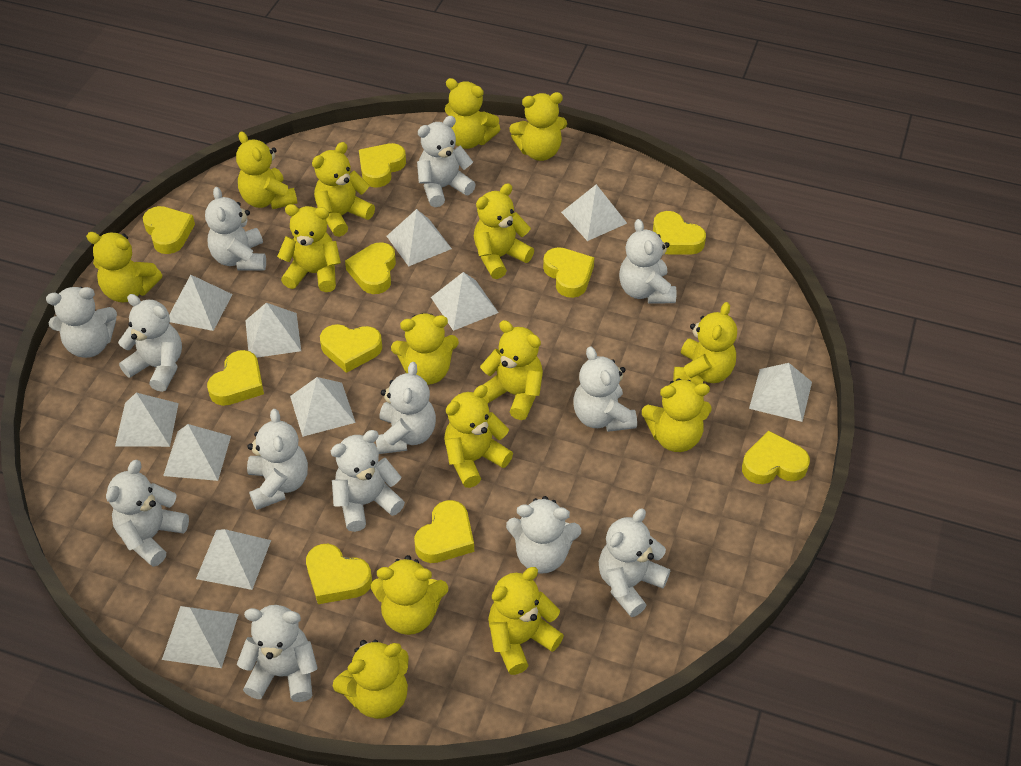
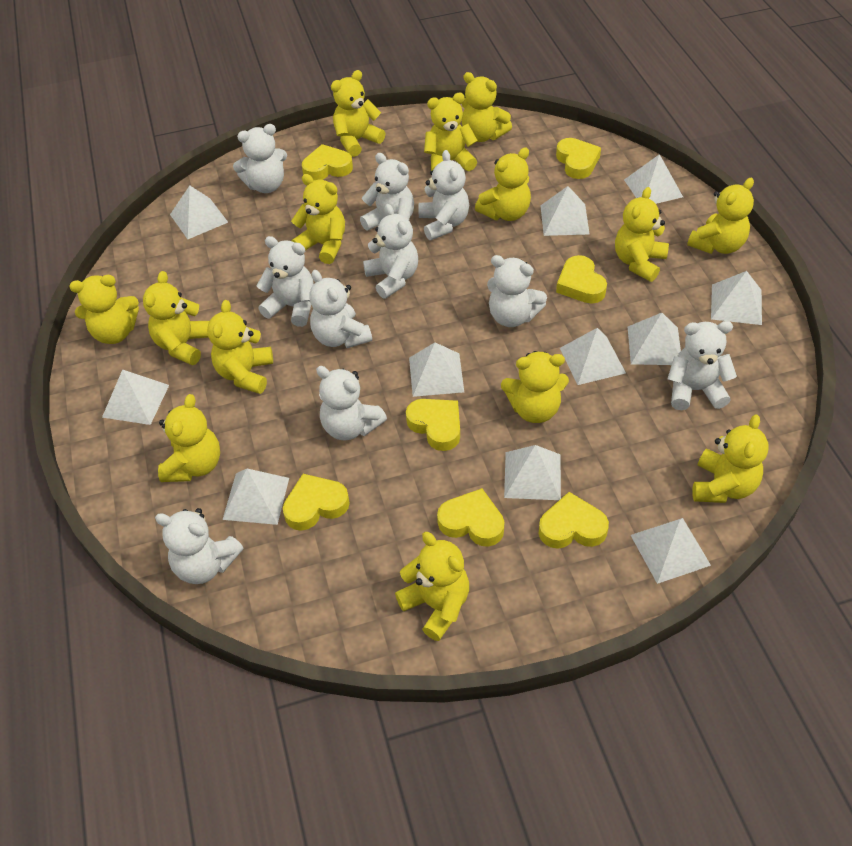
white teddy bear: [46,287,117,358] [106,460,189,567] [118,294,182,392] [205,187,266,271] [237,605,318,702] [247,409,308,510] [331,430,405,532] [376,362,436,454] [417,116,476,207] [506,496,581,573] [573,346,637,432] [599,508,670,617] [619,219,676,304] = 13 -> [155,508,243,584] [233,124,287,193] [256,236,314,327] [309,270,372,348] [316,366,387,440] [360,153,414,231] [363,204,418,299] [419,150,469,240] [487,255,547,327] [668,321,737,410] = 10
yellow heart: [143,206,195,254] [207,350,264,406] [306,544,372,604] [320,324,382,373] [345,242,396,294] [359,143,406,187] [414,500,474,563] [543,247,594,298] [653,211,706,255] [742,431,810,484] = 10 -> [283,474,350,531] [302,144,353,180] [406,399,460,451] [437,488,504,547] [539,492,609,549] [556,138,601,179] [556,255,607,304] = 7
yellow teddy bear: [86,232,162,302] [236,131,297,209] [277,204,341,292] [312,142,375,237] [333,640,409,719] [371,555,448,635] [391,313,459,385] [444,385,513,488] [445,78,500,149] [474,183,534,279] [480,320,543,420] [488,567,564,675] [509,92,567,161] [642,378,712,452] [673,302,737,385] = 15 -> [69,275,139,344] [143,271,209,365] [158,394,220,482] [207,300,273,394] [291,174,345,264] [331,70,385,157] [395,532,469,641] [424,93,478,171] [462,72,512,142] [475,147,531,221] [501,351,569,423] [615,187,669,282] [687,178,754,254] [692,415,769,503] = 14

